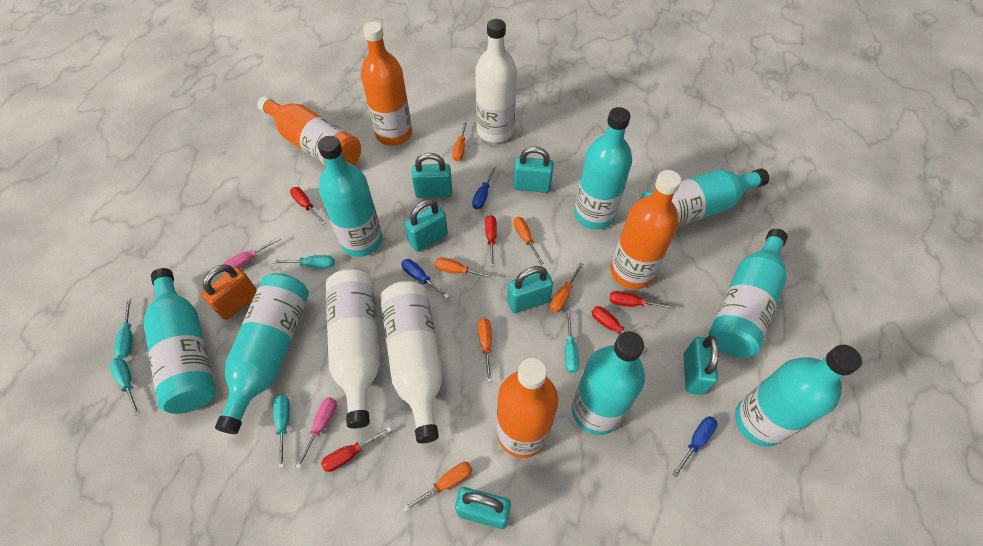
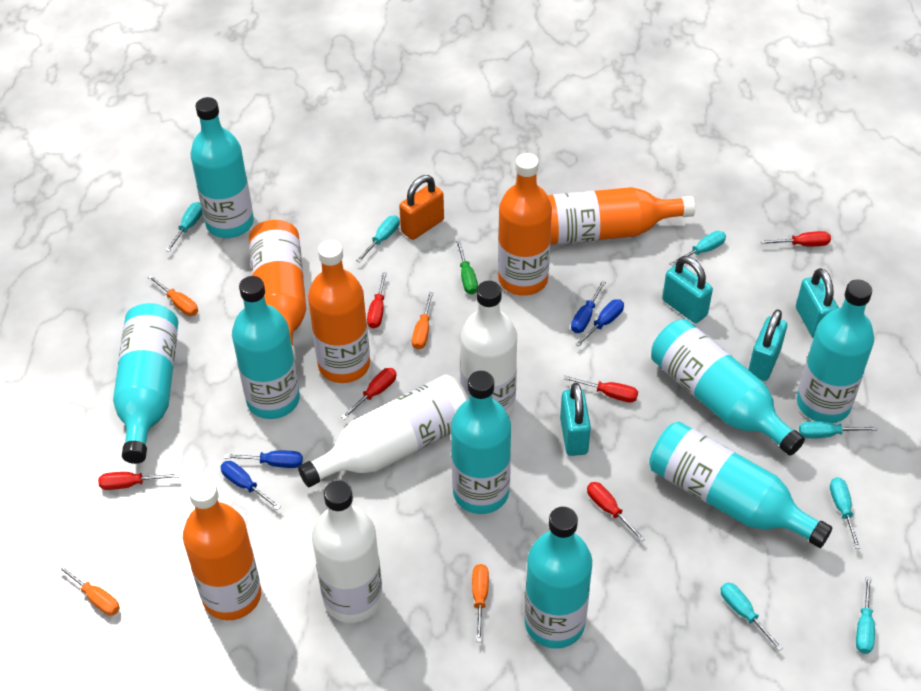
blue screwdriver: [401,259,449,299] [472,166,496,209] [672,416,717,477] = 3 -> [220,461,281,510] [224,451,303,468] [571,281,606,333] [575,299,624,347] = 4
green screwdriver: none = 0 -> [456,241,478,294] = 1
orange bottle: [257,96,361,166] [361,22,412,145] [497,358,558,458] [611,170,681,289] = 4 -> [183,478,261,620] [249,220,306,359] [308,240,370,383] [498,153,552,296] [547,187,695,245] = 5
orange screwdriver: [403,462,473,512] [435,257,495,280] [452,121,467,161] [478,318,492,382] [513,217,544,265] [550,262,583,313] = 6 -> [57,564,120,616] [148,275,198,316] [412,292,433,350] [472,564,489,642] = 4
pink screwdriver: [223,237,281,269] [295,397,337,469] = 2 -> none = 0
red screwdriver: [290,187,326,224] [321,426,392,472] [485,215,497,267] [591,306,648,352] [609,291,675,309] = 5 -> [98,472,179,490] [341,368,396,419] [367,272,387,329] [564,375,638,402] [587,482,645,542] [761,231,831,246] = 6
turquoise padlock: [405,199,448,252] [412,153,452,198] [455,487,511,529] [507,266,553,313] [514,146,554,193] [684,336,719,395] = 6 -> [560,383,591,456] [662,256,713,323] [748,309,787,381] [796,268,839,338] = 4
turquoise screwdriver: [109,358,140,416] [114,299,133,358] [272,255,335,269] [273,395,290,468] [565,310,579,373] = 5 -> [165,202,203,252] [356,216,400,262] [669,231,726,266] [721,583,783,651] [799,421,878,438] [830,477,861,549] [856,576,875,654] = 7

